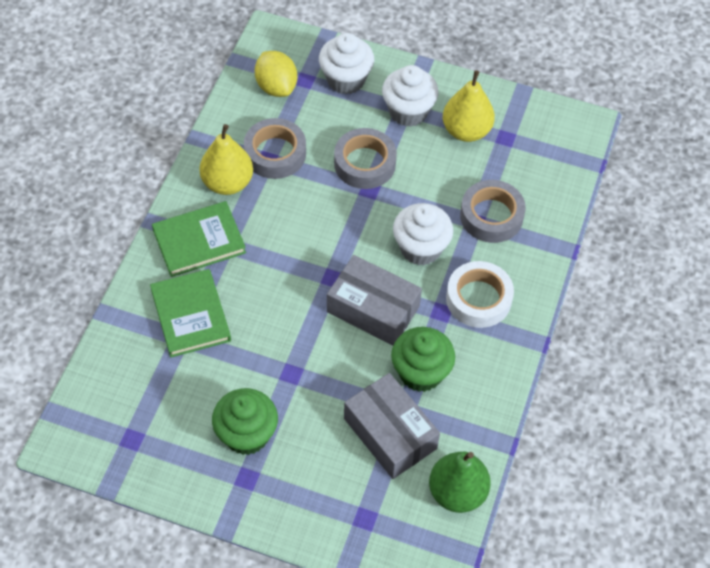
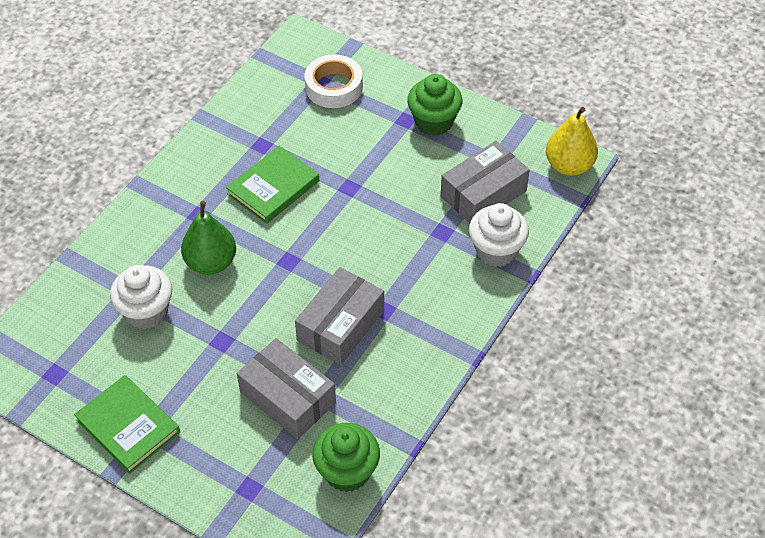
grey box: [327,255,422,345] [344,373,440,479] = 2 -> [237,338,336,439] [295,267,384,365] [441,141,530,223] = 3
grey tape: [244,118,306,179] [334,128,397,189] [460,180,526,243] = 3 -> none = 0
white cupcake: [319,33,374,94] [382,65,439,127] [393,203,453,265] = 3 -> [110,265,172,329] [469,203,529,267] = 2
yellow lemon: [255,51,297,97] = 1 -> none = 0
yellow pear: [199,124,253,195] [443,70,495,142] = 2 -> [546,107,598,176] = 1

